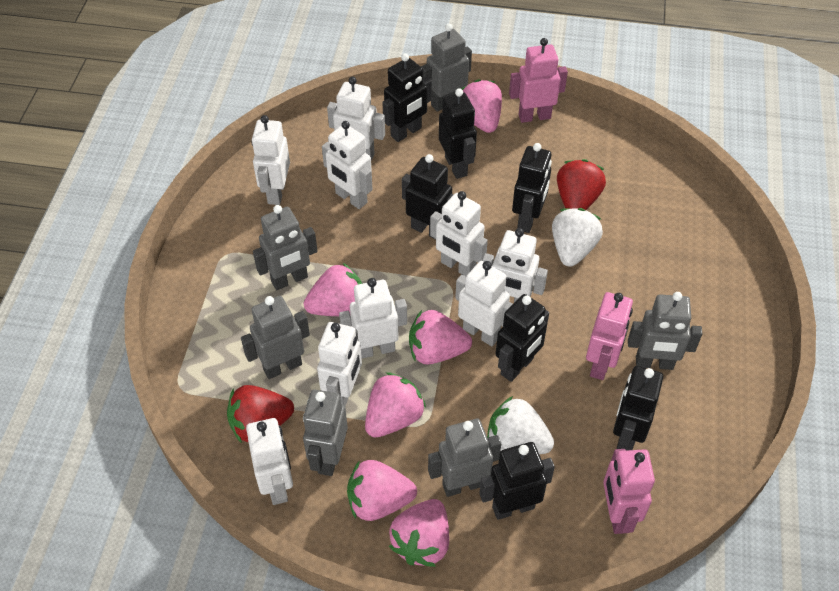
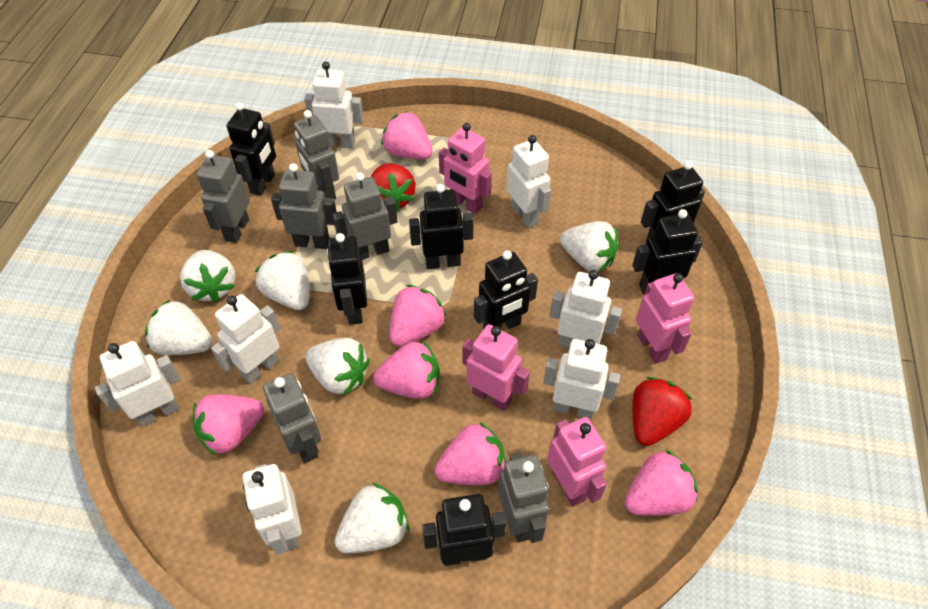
pink robot: [509,38,568,123] [586,292,633,380] [603,449,655,534] = 3 -> [439,123,492,214] [462,324,530,411] [547,417,607,507] [636,273,694,364] = 4
white robot: [246,418,293,505] [251,115,290,205] [317,322,362,406] [322,121,373,209] [327,77,385,161] [339,278,407,359] [430,191,488,276] [455,261,513,346] [482,228,548,303] = 9 -> [95,341,181,427] [211,294,280,384] [242,464,302,555] [304,61,364,149] [506,135,551,228] [543,339,621,419] [549,270,622,348] = 7
white strawberry: [487,396,554,454] [552,208,603,267] = 2 -> [145,299,213,355] [180,250,236,303] [255,251,309,310] [306,338,370,395] [335,483,409,553] [560,221,619,272] = 6

